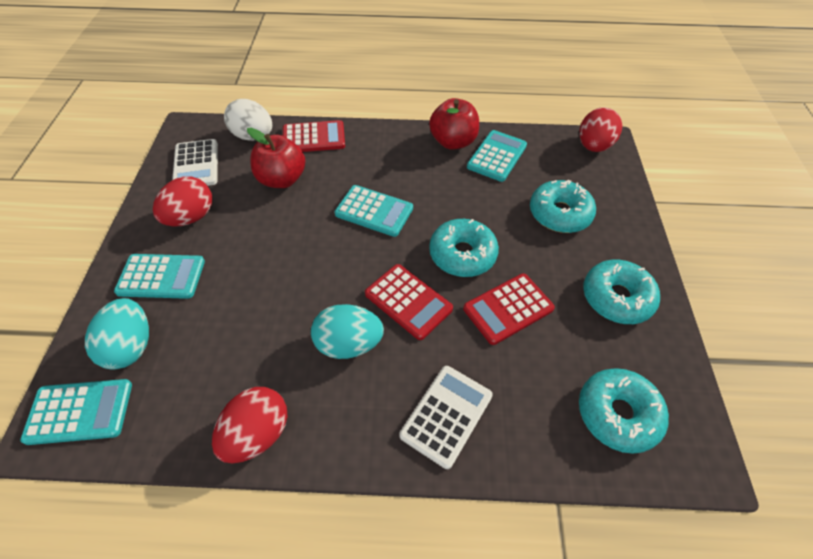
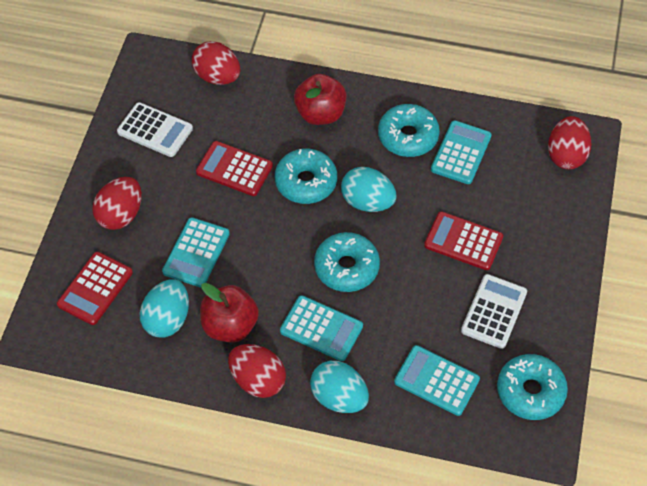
red egg: [153,177,212,226] [212,387,287,463] [579,107,622,152] = 3 -> [92,177,142,230] [192,41,240,85] [228,344,286,398] [548,116,592,169] = 4
turquoise egg: [85,298,149,369] [311,304,384,359] = 2 -> [139,279,189,338] [310,361,369,413] [341,167,397,212] = 3
white egg: [224,99,272,141] = 1 -> none = 0

